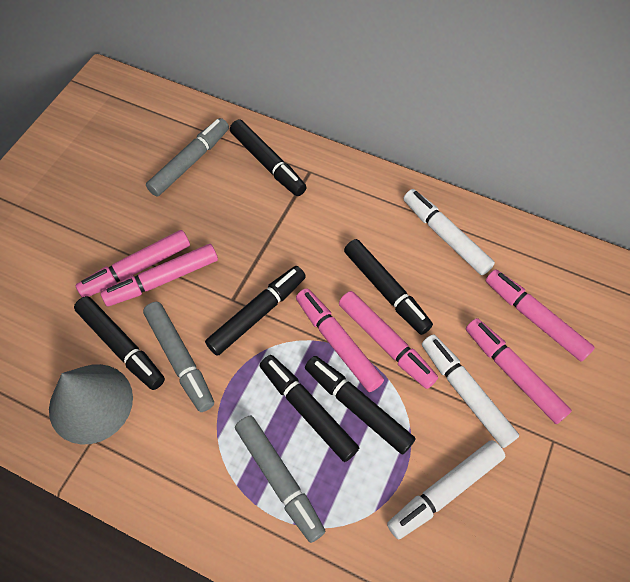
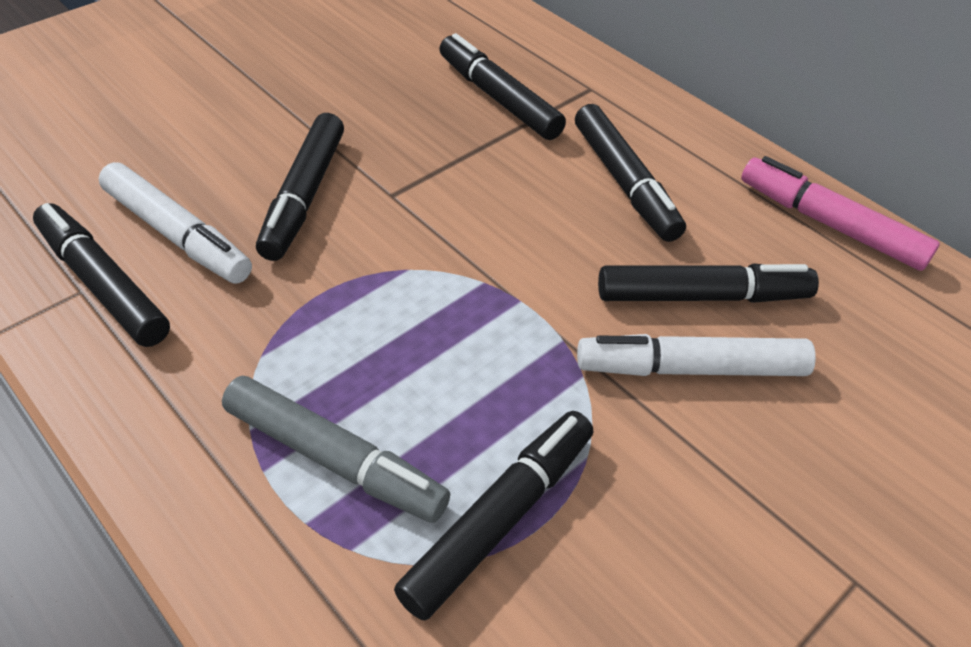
grey cone: [49,364,133,444] = 1 -> none = 0
grey marker: [143,302,214,412] [146,118,229,197] [235,416,326,543] = 3 -> [222,376,450,523] = 1
pink marker: [75,230,190,297] [101,244,218,307] [296,288,384,392] [339,291,438,389] [466,318,572,424] [486,269,595,362] = 6 -> [741,156,940,271] = 1
white marker: [387,440,505,539] [403,189,495,275] [422,334,519,448] = 3 -> [99,162,252,284] [577,334,816,376] = 2

